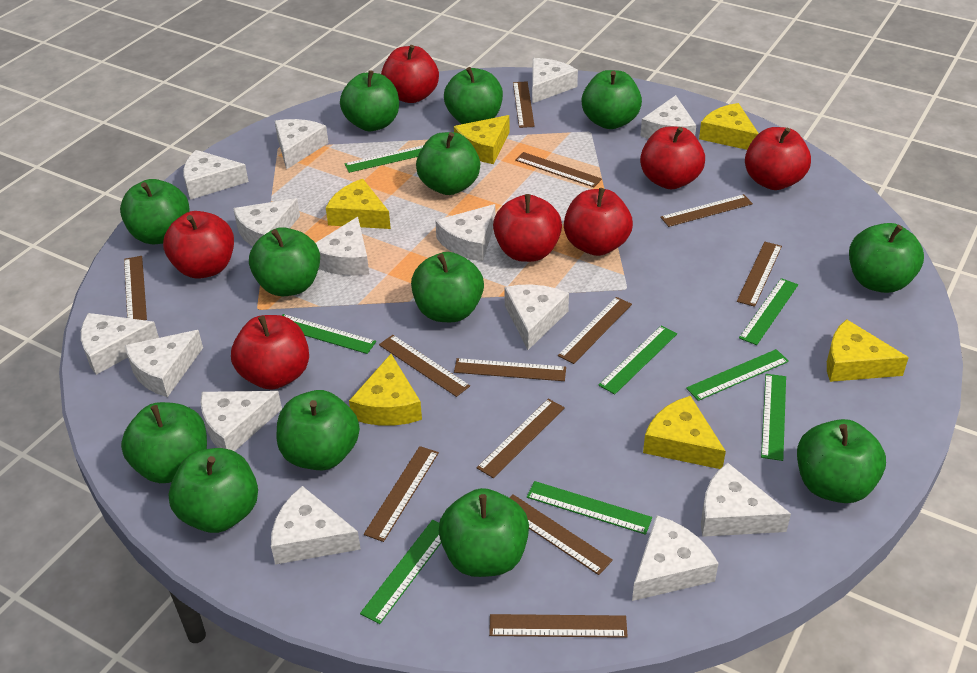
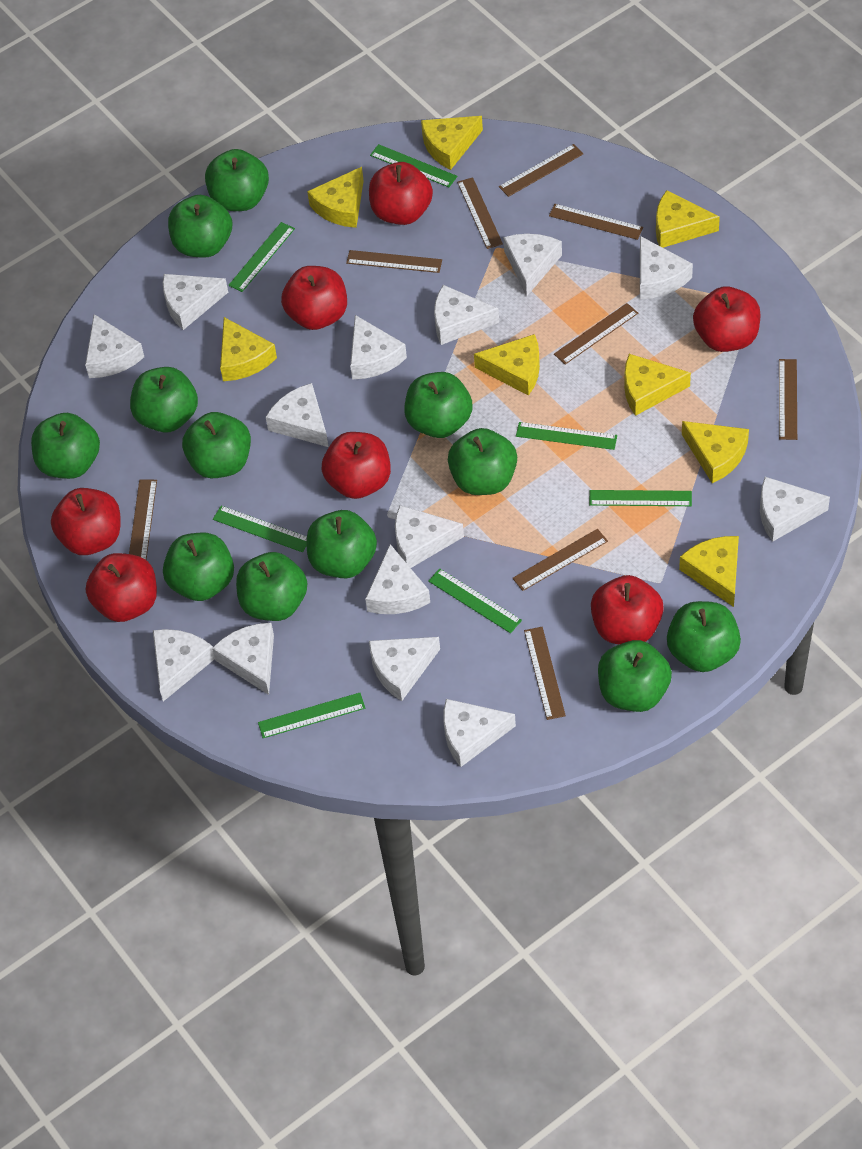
brown ruler: [124,256,147,320] [364,446,439,542] [379,335,470,397] [454,358,566,381] [477,399,565,478] [489,614,628,638] [509,494,613,575] [513,82,535,128] [515,152,602,187] [558,297,632,364] [660,194,753,227] [737,242,782,307] = 12 -> [129,480,157,560] [346,250,442,273] [457,177,503,249] [499,144,583,197] [512,529,608,591] [524,627,566,720] [549,204,643,240] [554,303,638,365] [779,359,797,440] = 9
green apple: [120,179,190,244] [121,402,207,483] [168,448,258,533] [249,227,320,296] [277,390,360,470] [340,70,399,131] [411,252,484,322] [416,132,480,195] [439,488,529,577] [444,67,503,124] [582,70,642,129] [797,419,886,503] [849,223,924,293] = 13 -> [31,413,100,479] [130,367,198,433] [163,533,234,601] [168,195,232,258] [182,412,251,478] [205,149,269,211] [236,552,307,621] [307,510,377,578] [404,372,473,438] [448,428,517,495] [598,640,672,712] [667,601,741,672] = 12
green ruler: [282,314,376,354] [344,145,424,173] [360,520,441,624] [527,481,652,535] [598,326,677,394] [686,349,789,401] [739,278,798,345] [761,374,786,461] = 8 -> [213,506,307,552] [228,222,295,292] [258,693,365,738] [370,144,457,187] [428,568,522,633] [516,422,617,450] [589,490,692,506] = 7
yellow cheese: [326,179,391,229] [349,354,422,426] [454,115,509,164] [643,396,726,469] [699,103,759,150] [827,319,909,382] = 6 -> [220,317,277,381] [307,167,364,228] [421,116,483,170] [474,334,540,396] [624,354,691,416] [656,190,720,248] [679,536,739,607] [682,421,749,483] = 8

